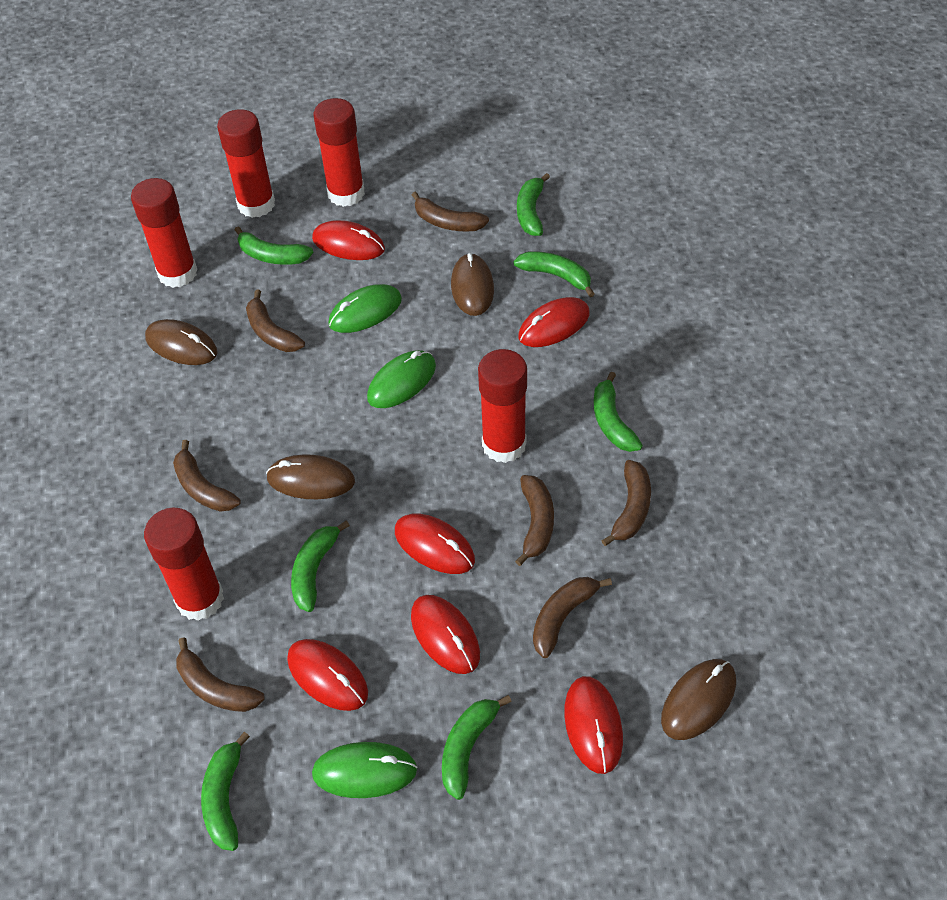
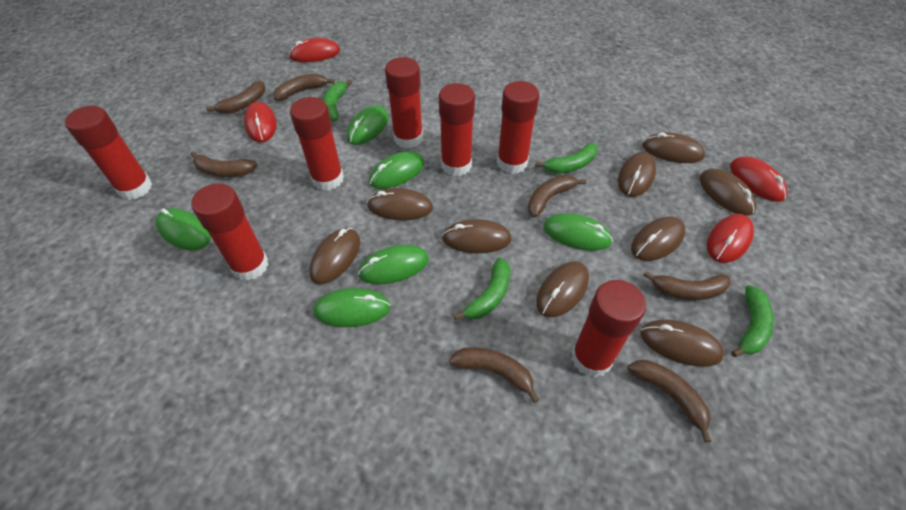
brown mouse: [145,319,218,365] [266,454,355,499] [451,253,494,316] [661,659,736,740] = 4 -> [309,228,360,285] [367,188,433,220] [442,219,512,253] [536,261,589,317] [618,152,656,197] [631,216,686,261] [640,320,724,367] [642,132,705,163] [699,169,756,216] = 9
green banana: [201,732,250,851] [235,226,314,265] [291,520,350,612] [442,695,512,800] [513,251,595,297] [517,173,550,236] [594,372,643,452] = 7 -> [322,79,353,122] [453,257,510,320] [535,142,598,174] [731,285,774,357] = 4
green mouse: [312,742,417,798] [328,284,402,333] [367,350,436,408] = 3 -> [156,208,211,250] [313,288,391,327] [347,106,389,145] [358,245,429,284] [369,151,425,189] [543,213,613,251] = 6
red glue stick: [131,178,197,288] [144,508,224,621] [217,109,275,218] [313,98,365,207] [478,349,527,463] = 5 -> [65,106,152,200] [191,183,269,281] [290,97,344,191] [385,57,423,148] [439,83,475,176] [497,81,539,174] [572,280,646,378] = 7
red mouse: [287,639,368,711] [312,220,385,260] [395,514,475,574] [411,595,480,674] [518,297,590,347] [564,676,623,774] = 6 -> [244,102,277,142] [289,38,340,62] [707,214,754,263] [730,156,788,202] = 4

